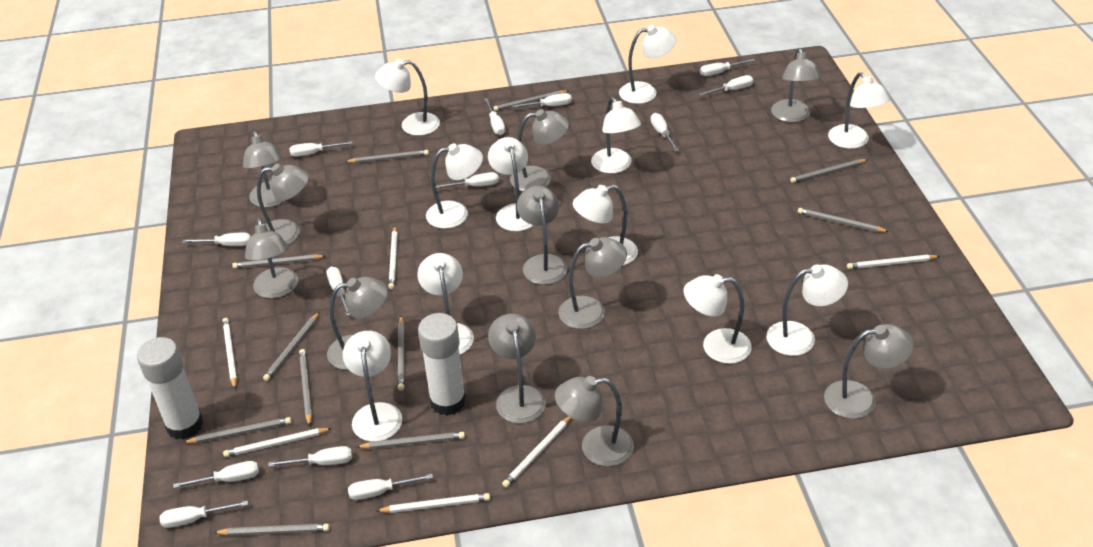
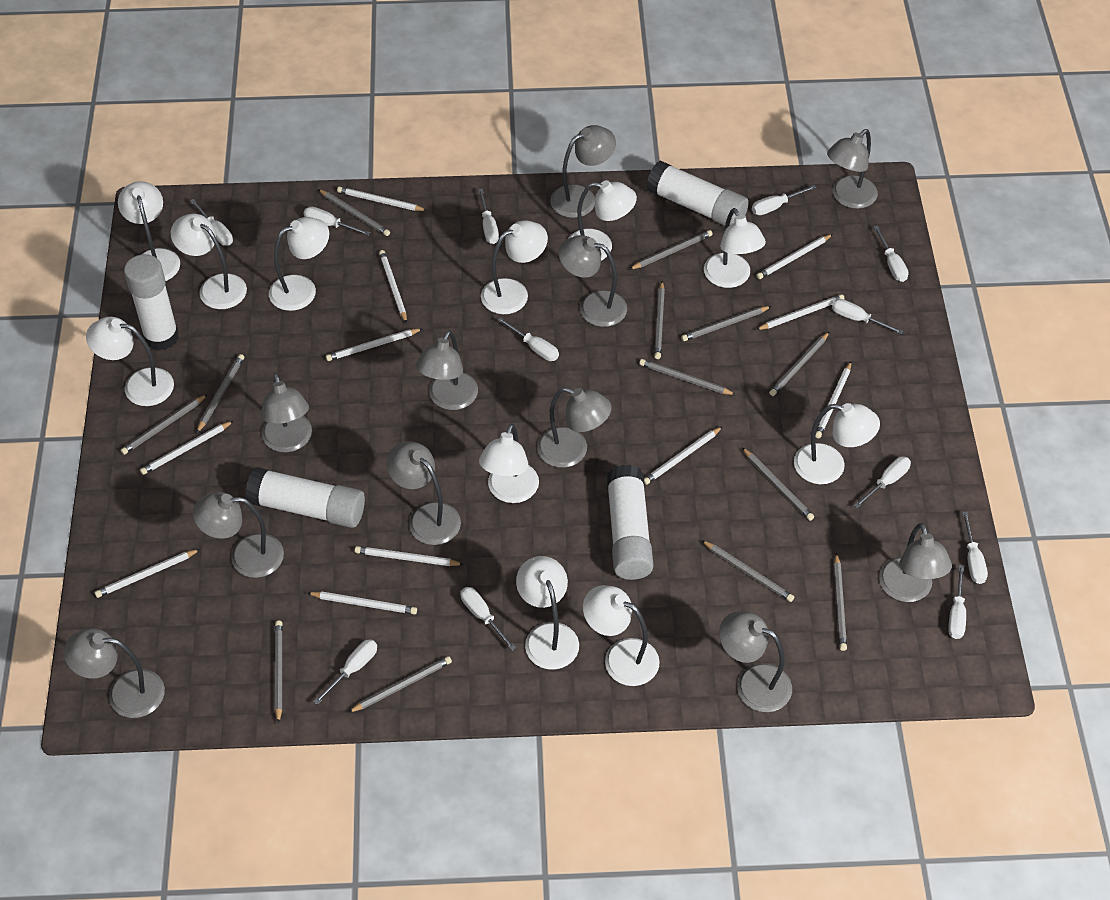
grey pencil: [183,417,291,443] [213,524,330,536] [232,254,325,269] [263,312,320,381] [299,349,312,426] [345,150,429,163] [357,432,465,449] [398,316,405,390] [494,90,568,111] [790,159,867,183] [798,208,889,232] = 11 -> [121,394,208,455] [196,354,244,434] [275,621,283,724] [318,189,390,236] [348,656,452,713] [629,230,713,270] [639,359,736,395] [654,281,665,359] [681,306,771,341] [701,540,794,602] [742,448,814,521] [769,332,829,396] [834,553,847,651] = 13
white glue stick: [137,337,203,440] [418,313,466,416] = 2 -> [124,254,179,351] [245,467,365,528] [606,465,653,580] [646,160,749,226] = 4
white pencil: [222,318,237,389] [223,428,332,457] [376,493,490,513] [388,226,398,290] [502,416,571,488] [847,255,940,269] = 6 -> [95,549,200,598] [140,421,233,475] [308,591,417,615] [326,328,423,361] [337,187,427,211] [355,546,464,566] [379,250,407,324] [644,426,723,485] [756,234,833,279] [756,294,845,330] [816,362,851,438] = 11
white screwdriver: [159,500,248,528] [173,461,259,488] [182,233,251,246] [268,446,352,467] [289,141,353,157] [326,267,350,316] [348,474,433,500] [436,172,499,188] [484,98,505,135] [512,93,572,108] [651,113,679,152] [699,75,753,96] [700,59,755,76] = 13 -> [190,199,233,246] [304,206,370,236] [313,639,377,705] [461,587,516,651] [478,189,499,244] [498,317,559,361] [752,185,816,215] [832,299,904,334] [854,456,911,509] [874,226,909,282] [948,565,966,639] [962,512,988,584] = 12

